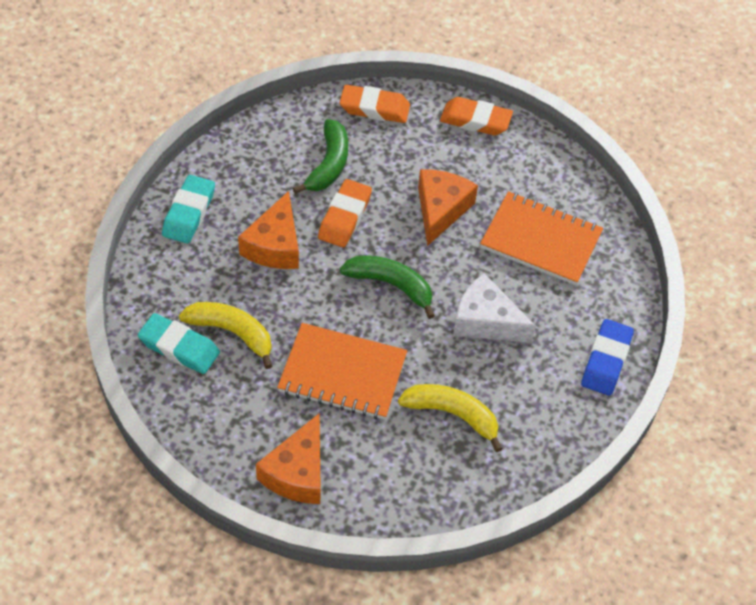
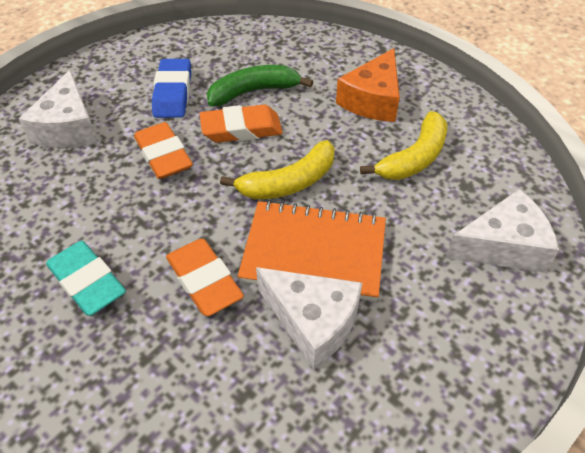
green banana: [293,119,348,194] [340,255,435,319] = 2 -> [207,65,313,107] = 1
orange cheese: [238,191,299,269] [256,413,321,504] [418,170,478,246] = 3 -> [336,48,400,122] = 1
orange notebook: [277,323,407,420] [480,191,603,285] = 2 -> [238,200,386,301] = 1
turquoise eraser: [138,313,220,374] [162,175,215,243] = 2 -> [46,241,126,316] = 1
white cheese: [453,273,536,343] = 1 -> [19,70,98,148] [256,267,362,369] [445,189,559,273] = 3

